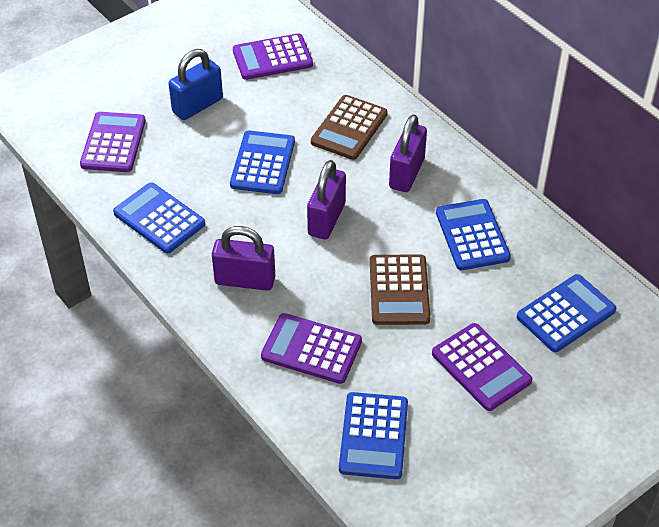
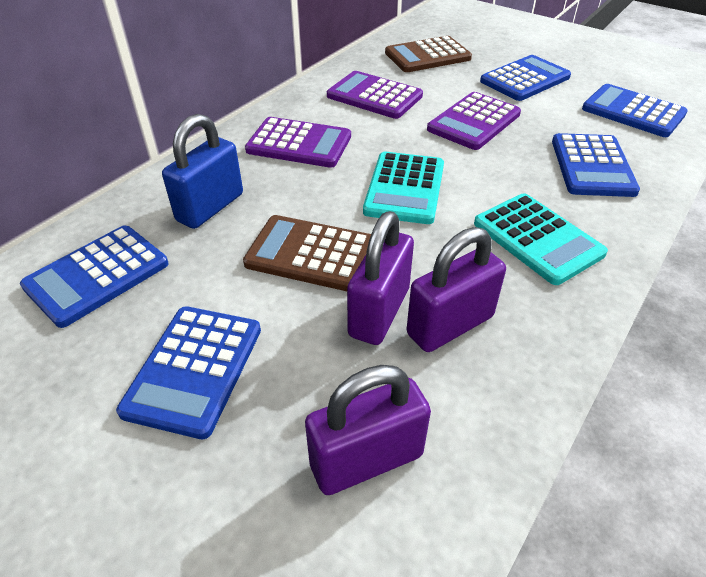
purple calculator: [80,112,146,172] [233,33,313,80] [261,313,362,384] [432,323,532,411] = 4 -> [245,117,351,168] [327,71,423,119] [427,92,521,150] = 3
turquoise calculator: none = 0 -> [363,152,444,224] [474,193,608,285] = 2

